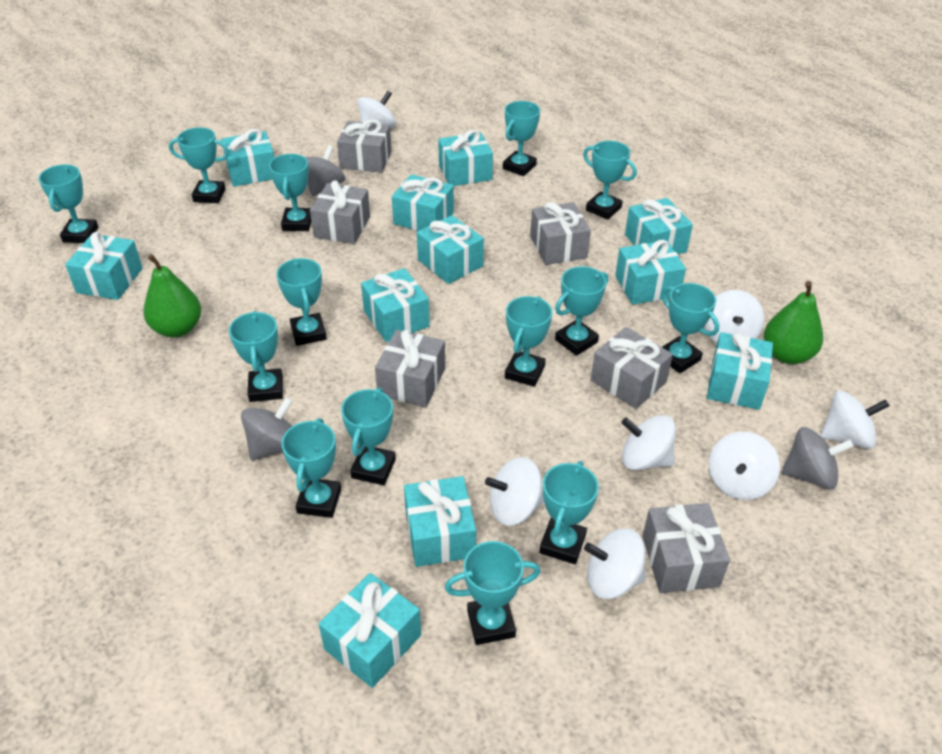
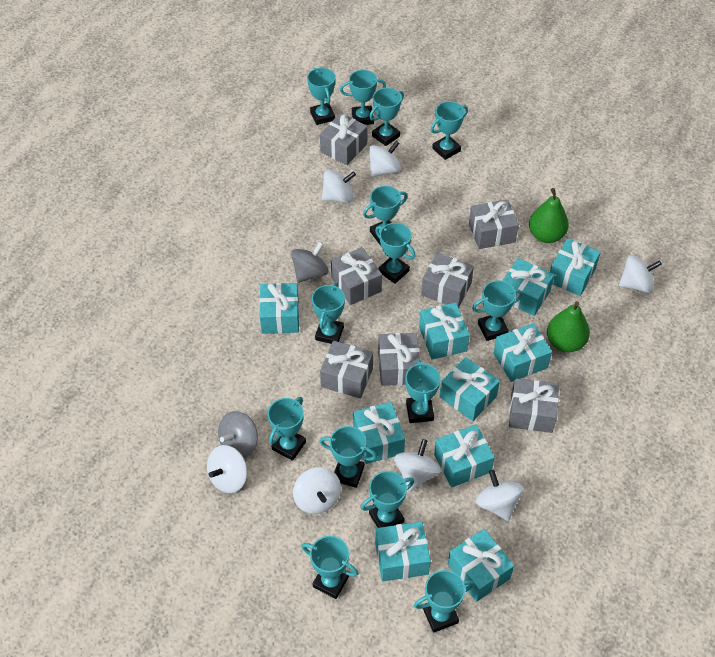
grey gift: [310,180,370,244] [337,119,391,173] [375,330,445,408] [530,202,591,265] [591,327,673,409] [642,503,730,593] = 6 -> [320,113,368,165] [320,341,373,399] [331,247,382,305] [378,333,420,386] [421,253,474,308] [469,199,519,249] [509,378,559,433] = 7
grey spinning top: [241,397,293,460] [305,145,345,197] [781,427,854,489] = 3 -> [218,411,258,458] [291,242,329,283] = 2
turquoise gift: [65,232,143,300] [221,129,274,187] [319,573,421,688] [361,268,430,342] [392,174,454,231] [404,476,476,567] [417,215,484,284] [438,130,493,186] [615,240,686,305] [625,198,693,254] [707,332,773,410] = 11 -> [259,283,299,334] [353,402,405,464] [375,521,431,582] [419,302,470,360] [434,425,495,488] [439,357,500,421] [448,529,514,602] [493,323,552,382] [502,258,554,316] [550,238,601,296] = 10

